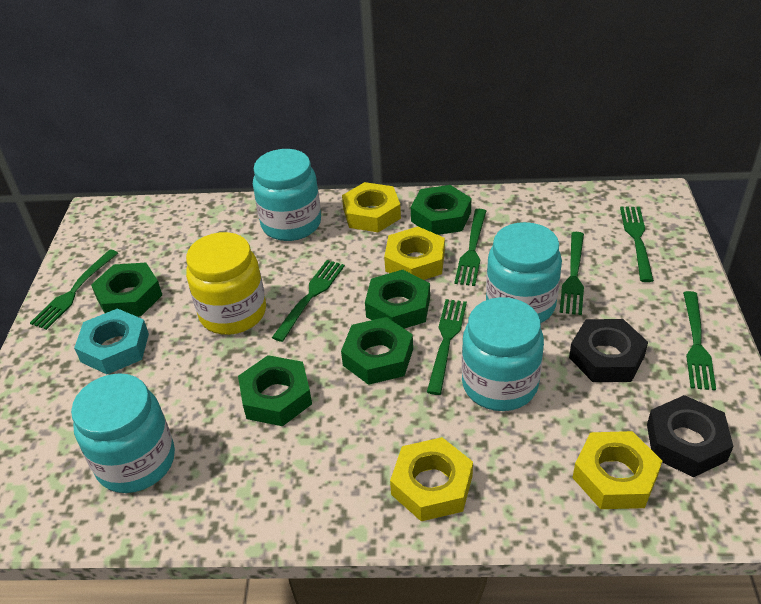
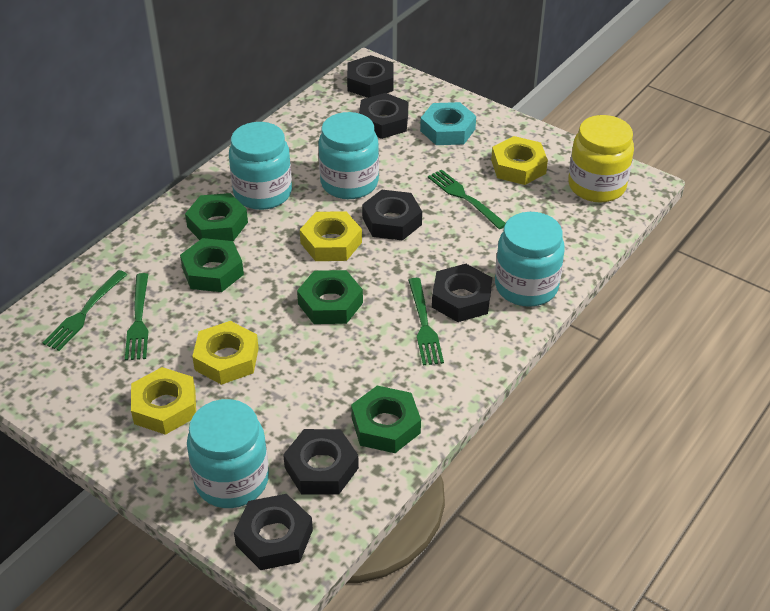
black nut: [569,319,648,382] [647,395,734,477] = 2 -> [234,494,313,570] [283,429,359,495] [347,55,394,98] [359,93,408,139] [362,190,422,241] [432,264,492,322] = 6
green fork: [30,250,118,330] [272,260,345,342] [427,299,467,395] [454,209,486,286] [559,232,584,315] [620,207,654,282] [683,291,716,391] = 7 -> [42,270,128,351] [125,273,148,360] [408,278,444,366] [428,169,506,229] = 4
green nut: [91,263,162,317] [238,355,312,426] [341,317,413,385] [365,270,430,329] [411,185,471,235] = 5 -> [180,238,244,292] [185,193,248,241] [297,270,363,324] [351,386,421,453] = 4

